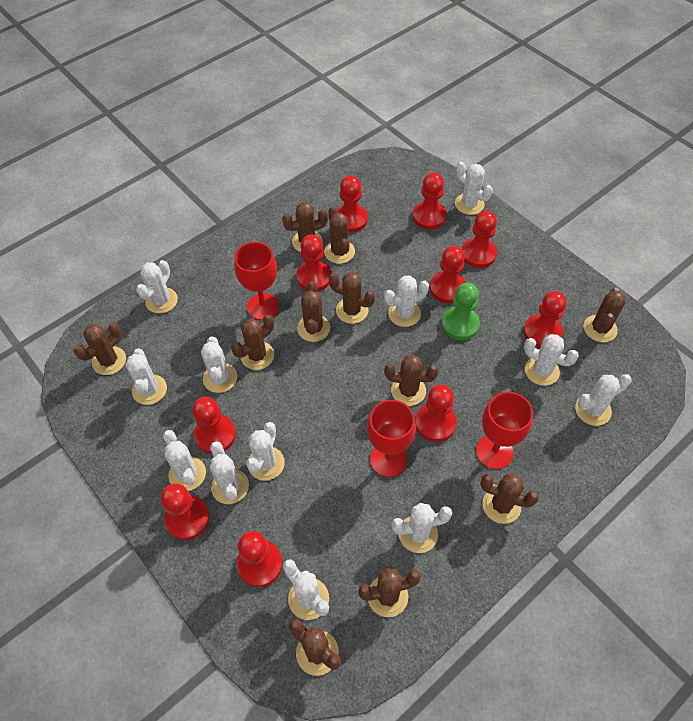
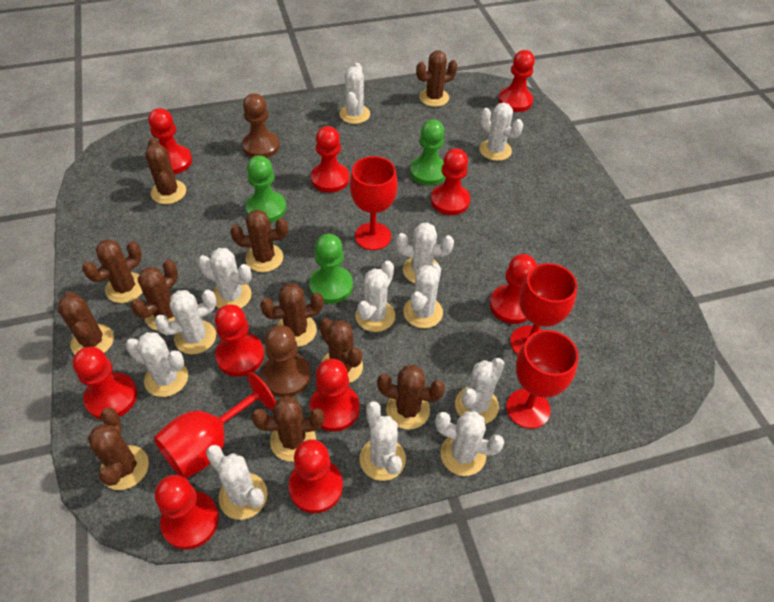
brown pawn: none = 0 -> [242,93,280,158] [261,325,311,397] = 2
green pawn: [442,283,480,340] = 1 -> [246,155,286,223] [309,234,353,304] [410,119,446,185] = 3
red goblet: [234,242,279,320] [367,400,416,477] [476,392,533,469] = 3 -> [154,372,276,479] [350,156,398,250] [506,330,579,429] [510,263,577,355] = 4

